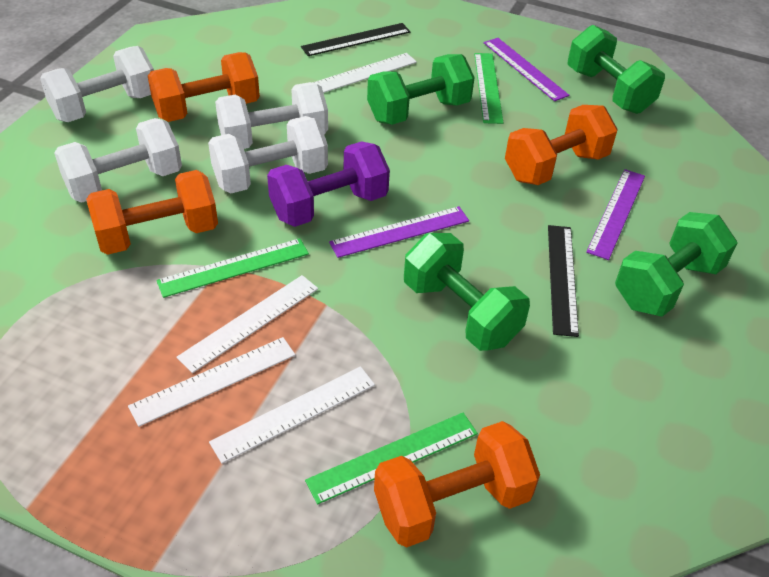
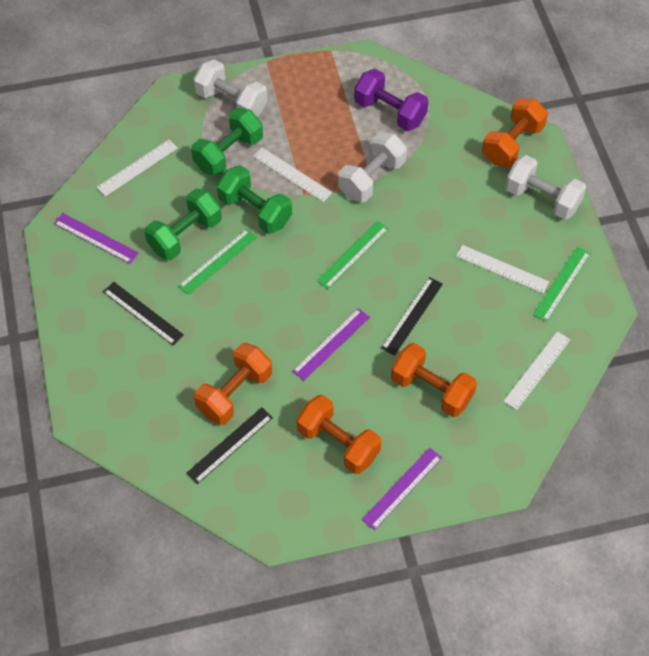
black ruler: [301,23,411,56] [548,225,579,337] = 2 -> [103,282,184,345] [186,407,273,484] [381,277,443,356] = 3
green dumbbell: [367,54,475,125] [404,233,530,351] [567,25,665,114] [615,212,737,317] = 4 -> [144,188,222,260] [191,108,263,176] [217,165,292,234] = 3
white dumbbell: [40,46,154,122] [54,118,182,203] [208,116,328,194] [215,82,328,149] = 4 -> [194,59,267,116] [338,132,407,202] [505,155,586,220] = 3

